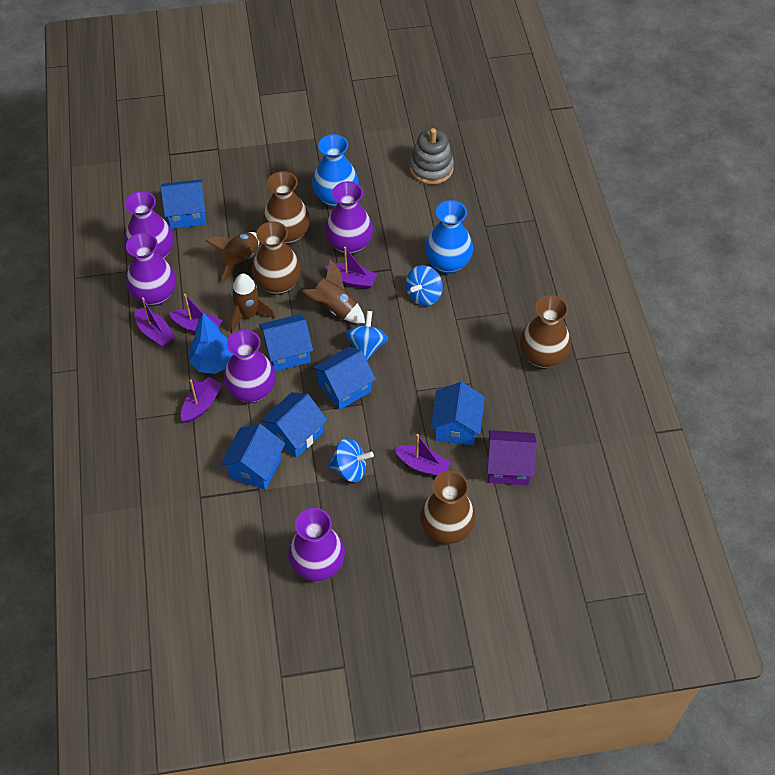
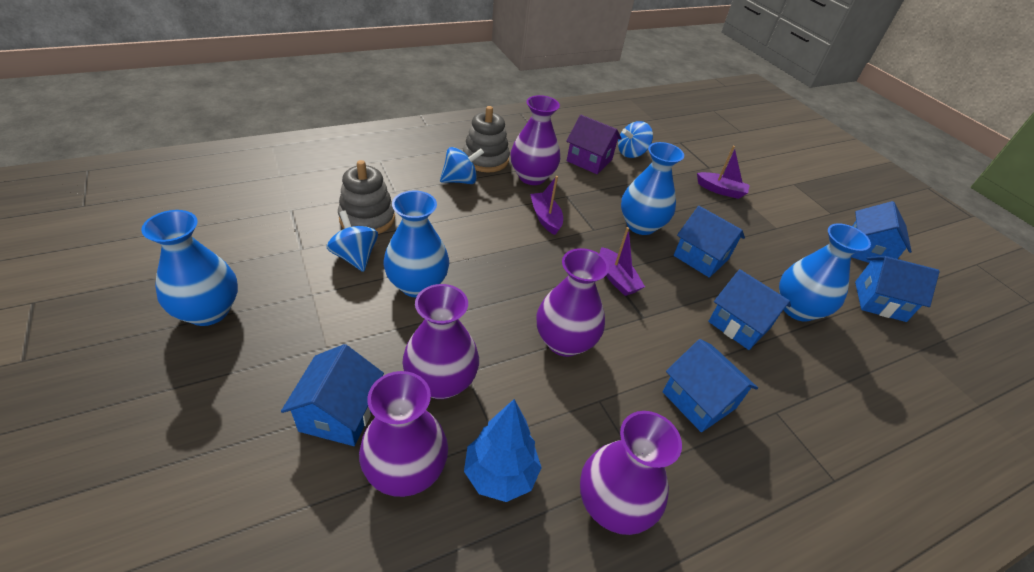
blue vase: [312,134,359,208] [425,200,473,274] = 2 -> [141,210,238,326] [384,191,449,298] [621,142,684,235] [779,223,871,322] = 4
brown rocket: [205,232,260,283] [230,273,275,333] [302,259,365,323] = 3 -> none = 0
brown vase: [252,221,301,295] [262,171,310,245] [420,471,476,544] [520,295,571,368] = 4 -> none = 0
grey stacking toy: [410,128,454,185] = 1 -> [338,160,395,234] [463,106,510,172] = 2
purple boat: [135,297,175,347] [169,294,222,333] [181,377,223,423] [325,246,377,289] [394,434,451,477] = 5 -> [530,176,563,235] [600,227,645,296] [697,146,750,199] = 3

